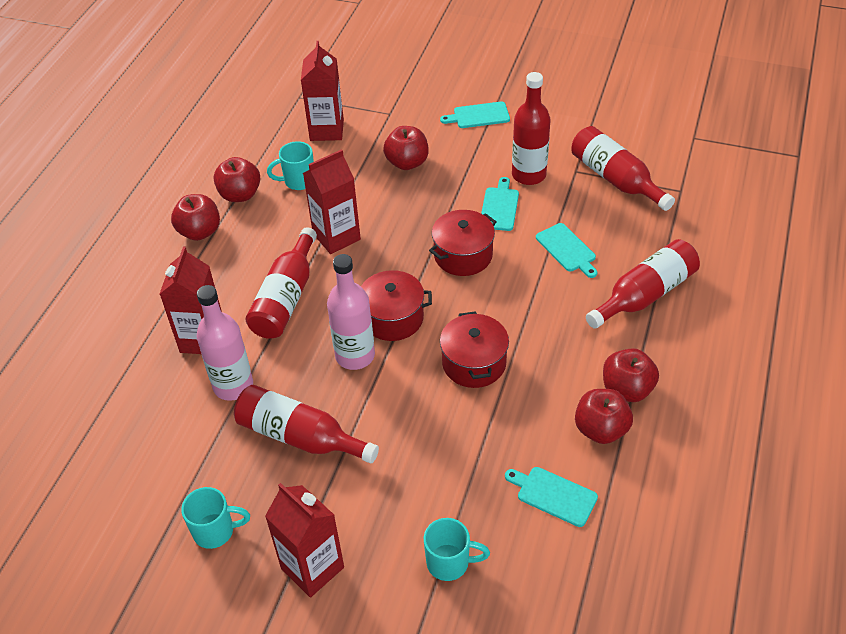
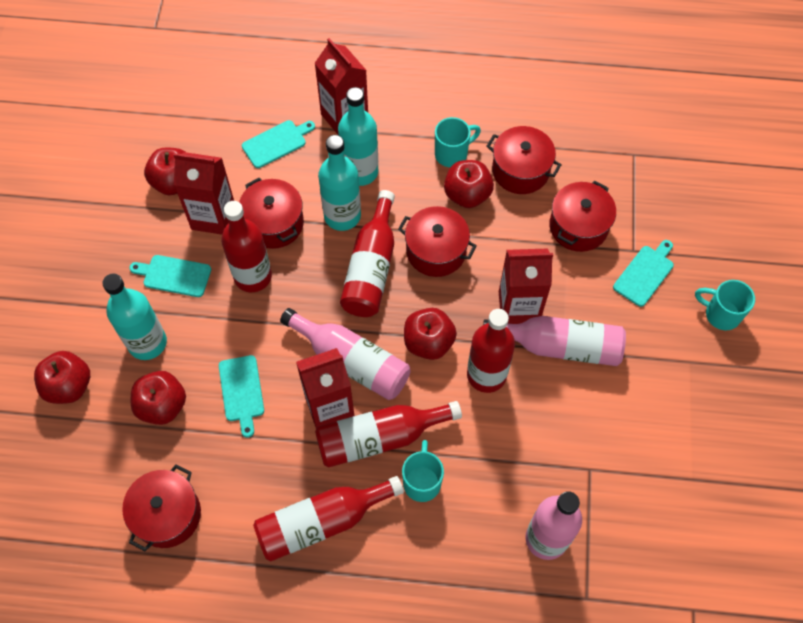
pink bottle: [197,285,253,401] [327,254,375,370] = 2 -> [280,308,411,400] [483,316,626,366] [526,491,582,560] = 3
red pot: [361,270,432,341] [429,210,496,276] [440,311,509,388] = 3 -> [122,464,201,551] [239,178,304,249] [398,206,477,277] [486,126,562,194] [549,180,616,252] = 5
turquoise bottle: none = 0 -> [102,274,167,360] [318,135,361,231] [338,87,378,186] = 3

